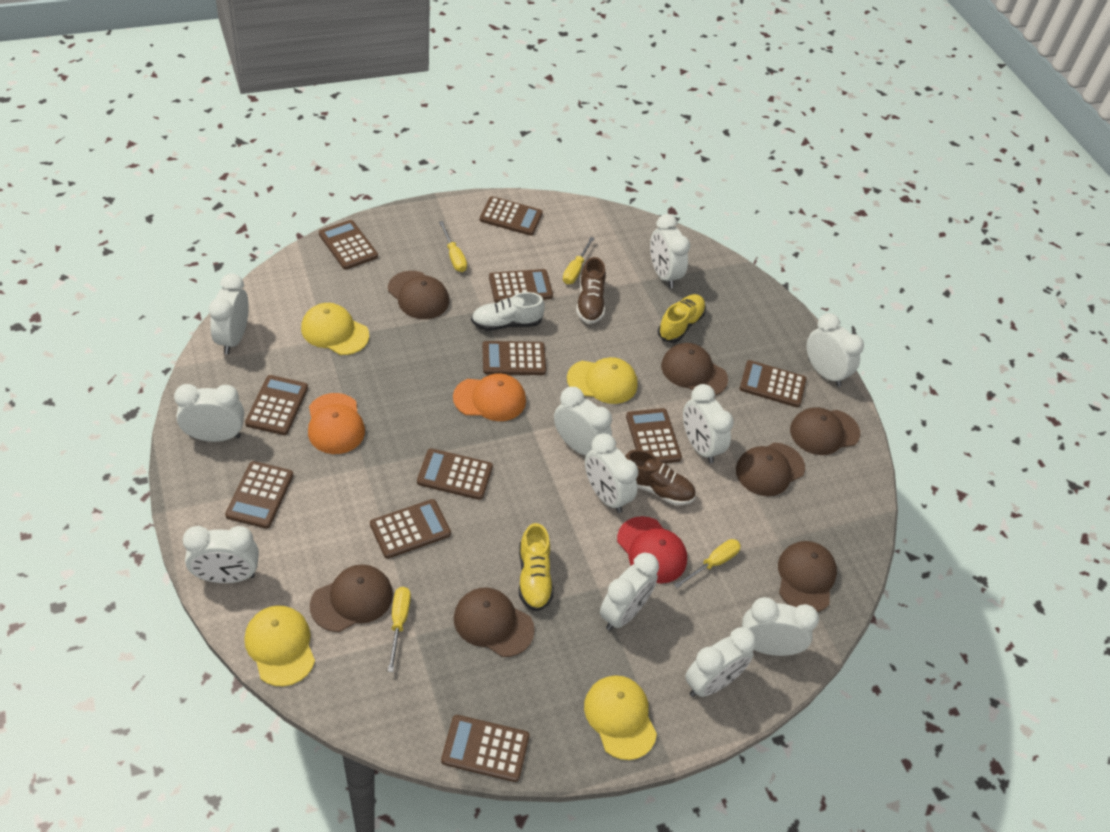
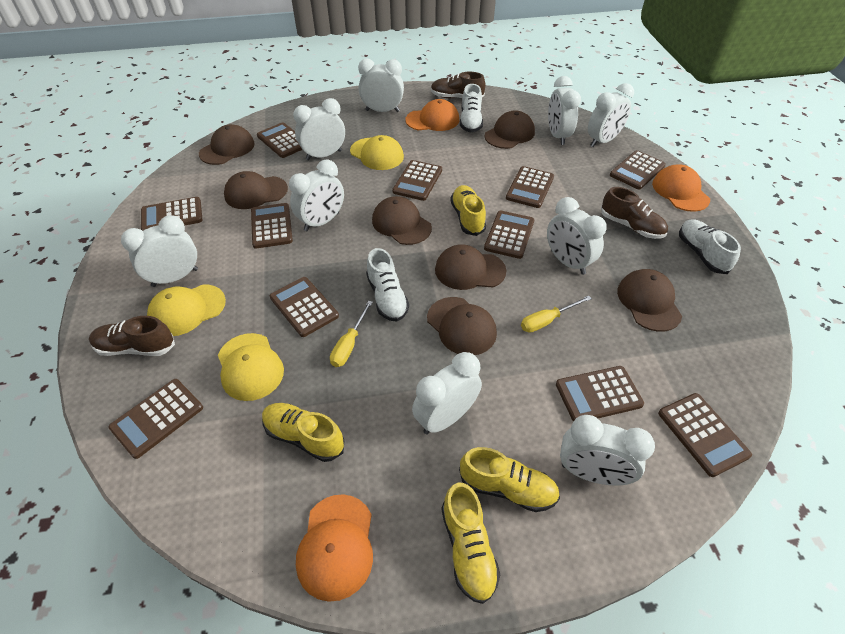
brown shoe: [576,257,606,324] [625,450,695,505] = 2 -> [89,316,175,356] [431,72,486,98] [601,187,668,239] = 3
orange cap: [308,393,365,454] [453,373,526,421] = 2 -> [296,494,373,602] [406,99,459,131] [652,164,710,212] = 3
red cap: [617,516,687,583] = 1 -> none = 0
white clock: [174,384,244,442] [183,526,259,583] [209,274,249,354] [554,387,612,456] [585,433,638,513] [600,553,659,631] [650,214,690,288] [683,384,734,463] [685,627,756,697] [742,597,819,656] [806,313,864,387] = 11 -> [121,215,198,287] [289,159,344,231] [293,98,345,160] [358,58,404,112] [412,352,482,435] [547,197,607,275] [548,76,581,145] [560,415,655,486] [588,83,634,147] = 9
white shoe: [471,292,545,331] = 1 -> [366,248,409,321] [460,84,483,132] [679,219,741,274] = 3
yellow cap: [244,605,315,686] [301,303,369,355] [567,357,638,404] [584,675,657,760] = 4 -> [147,284,226,336] [218,333,284,401] [350,135,404,170] = 3
yellow screwdriver: [388,587,411,672] [439,221,467,272] [563,237,594,284] [674,539,741,588] = 4 -> [330,301,373,367] [521,296,592,333] = 2
yellow shoe: [519,523,554,611] [658,294,706,343] = 2 -> [262,403,344,462] [441,483,500,604] [450,185,486,236] [459,447,560,512] = 4

